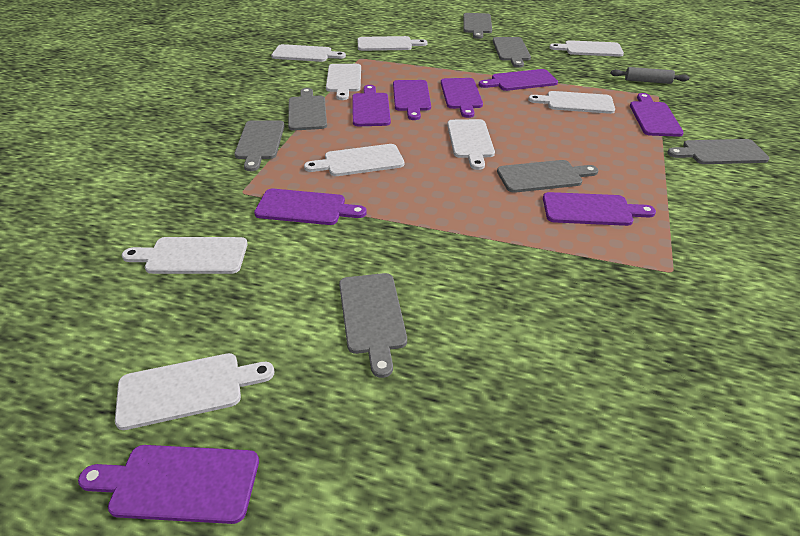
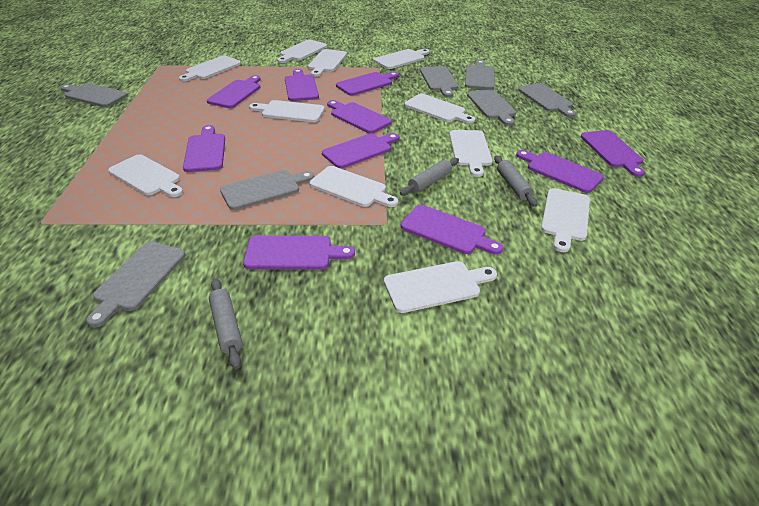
grey rolling pin: [611,67,690,84] = 1 -> [209,278,243,369] [400,158,459,196] [494,155,538,207] = 3
purple cutting board: [78,445,259,524] [254,189,367,225] [352,85,391,126] [393,80,431,120] [441,78,483,118] [479,69,558,91] [543,192,656,226] [630,93,684,137] = 8 -> [183,125,225,172] [207,75,261,108] [243,235,355,270] [285,69,319,101] [322,133,399,168] [327,100,392,134] [336,72,399,96] [401,205,503,255] [516,150,604,193] [581,130,645,177] = 10
white cutting board: [115,353,275,430] [122,237,248,274] [271,44,346,62] [304,144,404,176] [326,64,361,100] [358,36,427,51] [447,119,495,170] [528,91,615,114] [549,40,624,57] = 9 -> [108,154,183,197] [179,55,241,82] [249,100,325,122] [277,39,327,63] [308,49,347,77] [309,166,398,207] [374,49,430,69] [384,261,497,313] [405,94,475,124] [449,130,493,177] [541,188,590,252] = 11

